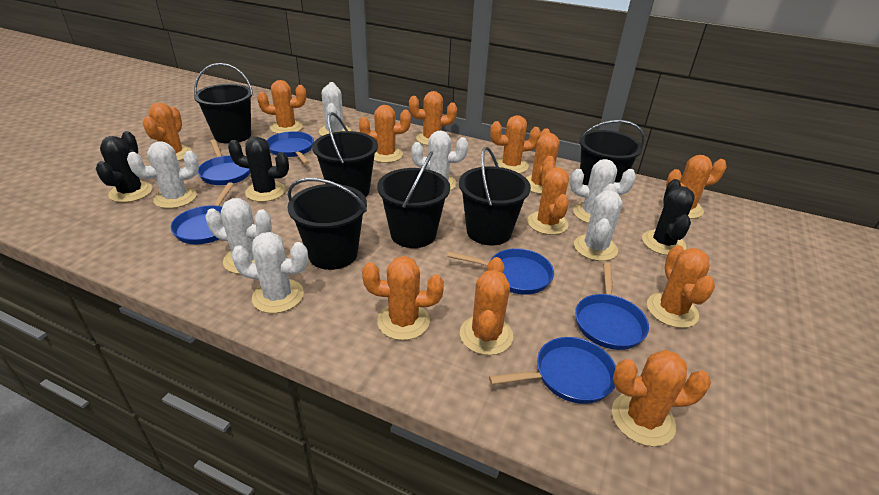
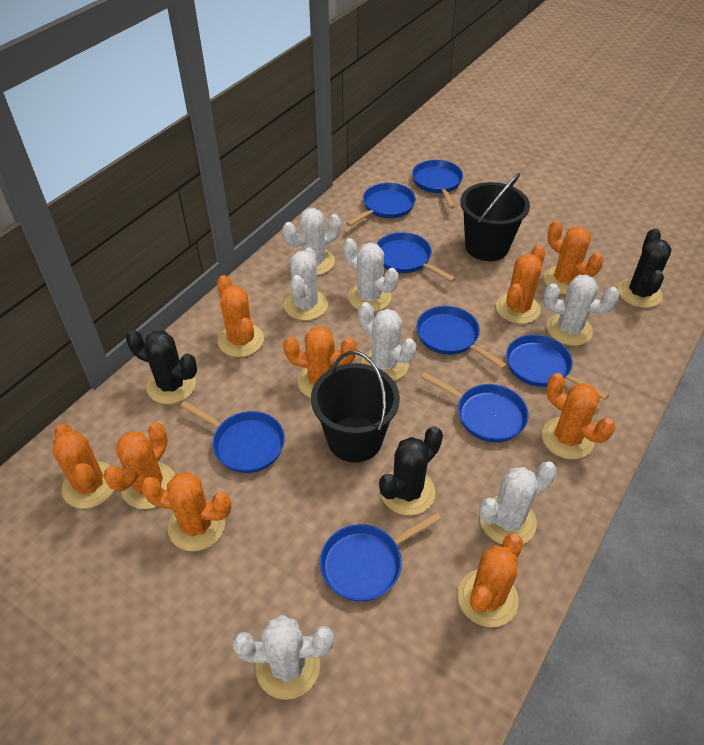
black bucket: [194,63,253,144] [288,178,367,270] [312,112,378,197] [377,151,450,248] [459,147,531,246] [578,120,645,185] = 6 -> [311,351,400,462] [460,173,530,261] = 2
blue pan: [170,182,234,244] [198,139,250,185] [267,131,314,164] [447,248,554,295] [489,337,616,404] [575,262,649,350] = 6 -> [180,401,285,473] [320,512,441,602] [346,183,416,226] [376,232,456,282] [412,160,463,209] [416,306,507,369] [421,372,529,442] [506,334,609,400] = 8
orange cactus: [143,102,192,161] [257,80,306,134] [359,105,411,163] [362,256,444,340] [409,91,457,146] [460,257,513,355] [490,115,541,174] [526,128,560,194] [527,161,569,235] [612,350,711,446] [647,245,715,328] [666,155,727,219] = 12 -> [53,424,115,509] [103,422,175,509] [141,472,231,551] [217,275,264,357] [283,326,357,398] [457,534,523,627] [496,245,545,324] [542,373,615,460] [544,220,603,295] = 9

